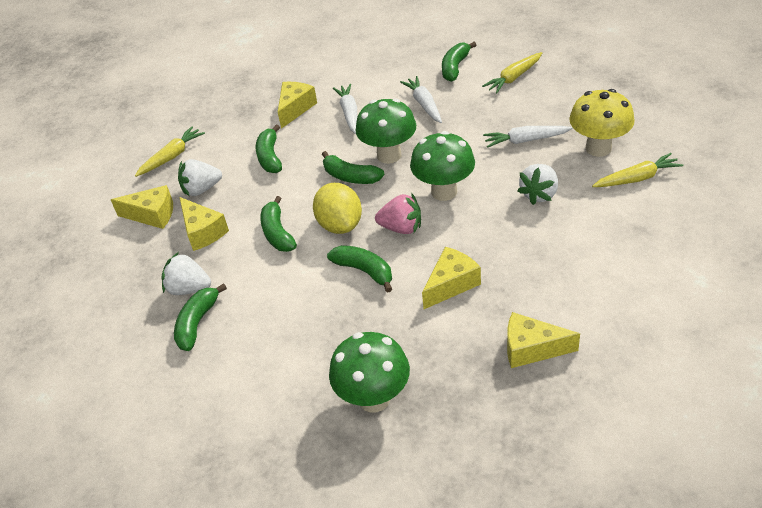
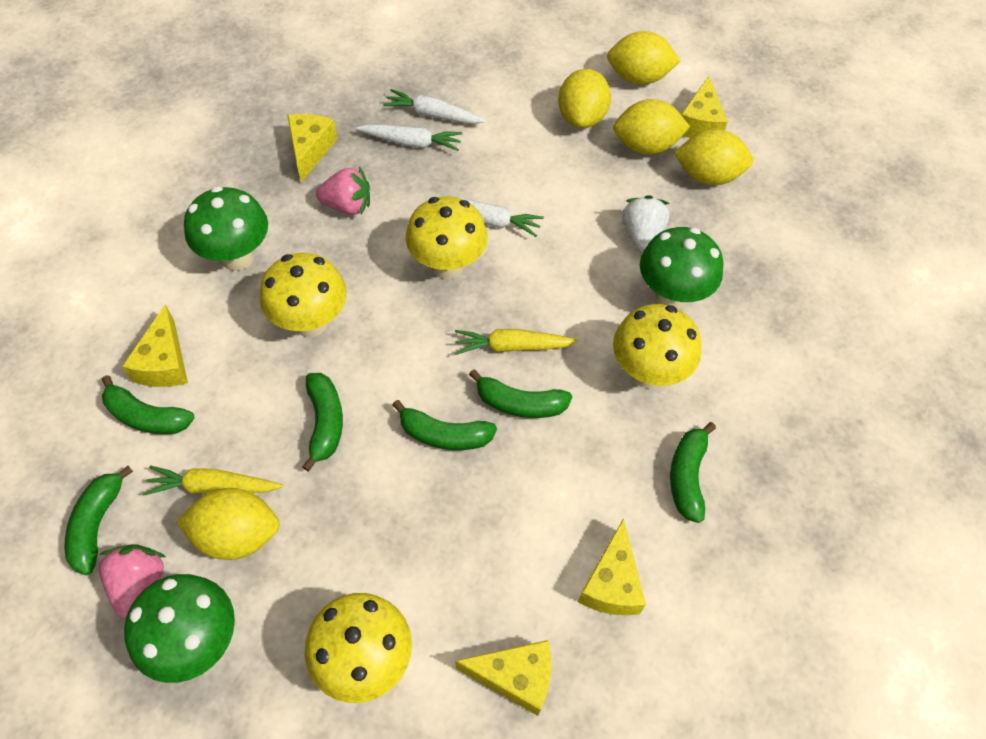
pink strawberry: [375,194,421,234] = 1 -> [99,544,166,619] [316,166,370,215] = 2
white strawberry: [161,252,211,295] [178,159,222,196] [517,164,558,205] = 3 -> [622,195,670,252] = 1
yellow carrot: [135,126,205,177] [482,52,542,94] [592,153,683,187] = 3 -> [143,466,283,495] [455,329,578,355] = 2
yellow lemon: [313,183,362,234] = 1 -> [176,488,280,560] [558,69,611,128] [607,31,680,85] [613,99,690,155] [674,129,753,185] = 5
yellow mushroom: [569,89,635,157] = 1 -> [260,253,347,337] [304,593,412,703] [405,196,488,279] [613,304,701,388] = 4

